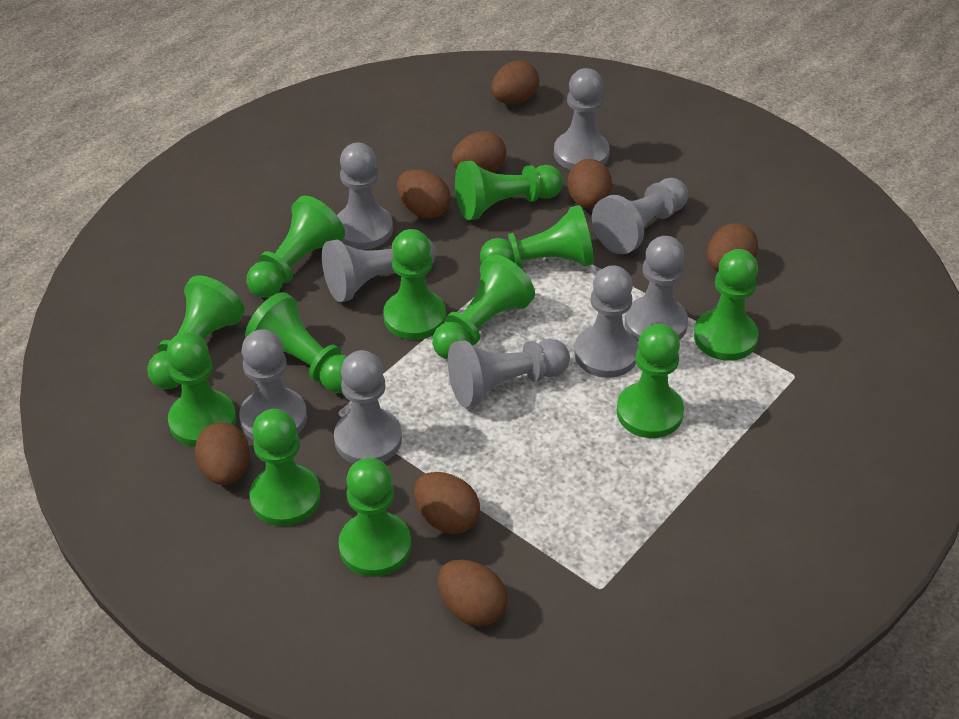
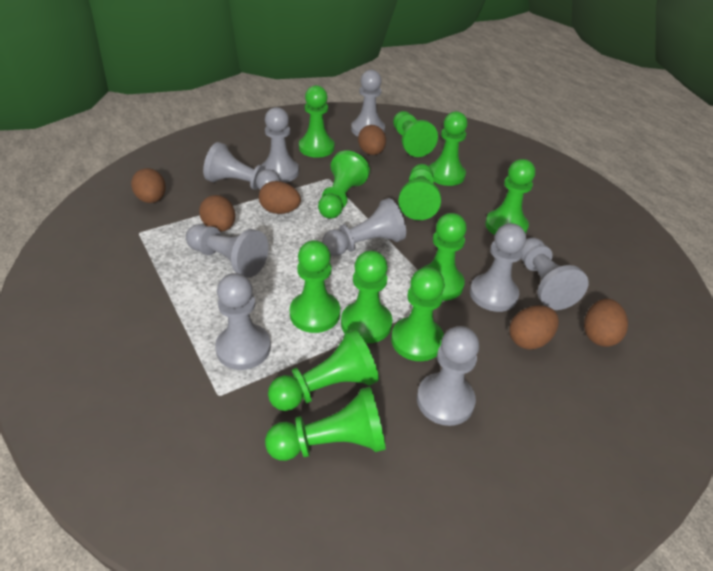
brown egg: [195,422,250,485] [397,169,451,219] [414,472,480,534] [438,559,507,627] [452,131,506,173] [492,61,539,104] [567,159,612,209] [707,223,758,272] = 8 -> [131,168,166,203] [199,195,235,232] [259,181,301,214] [358,125,386,155] [509,306,559,350] [584,299,628,347] = 6

